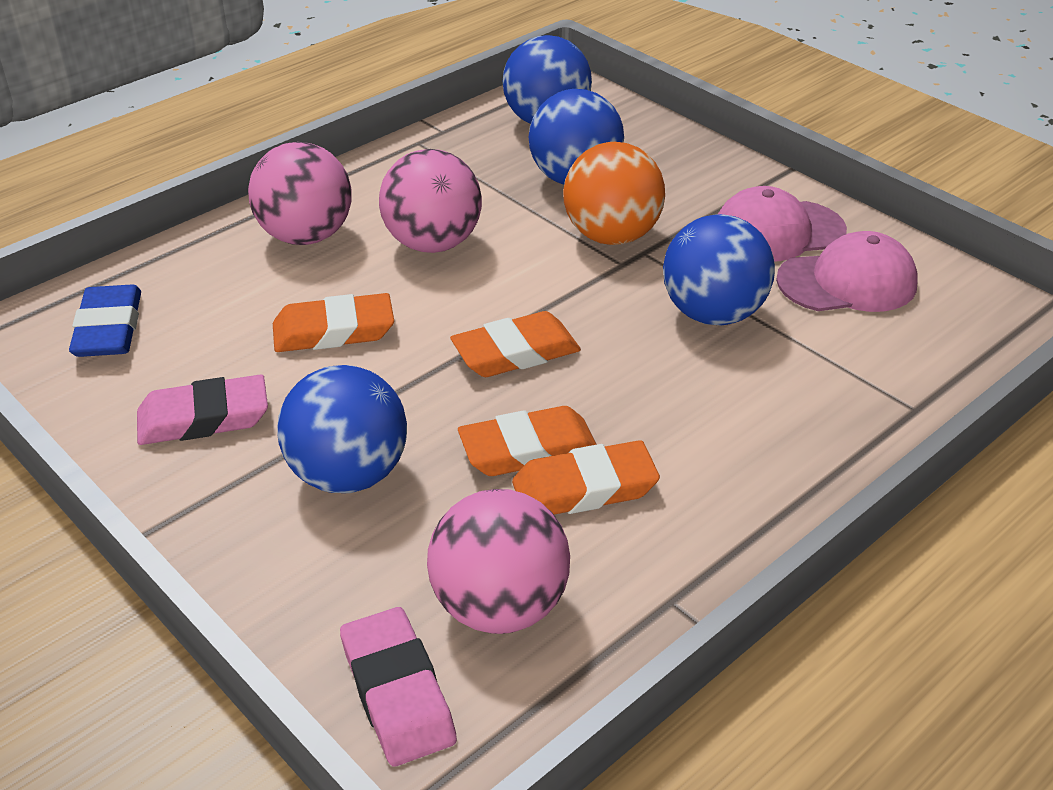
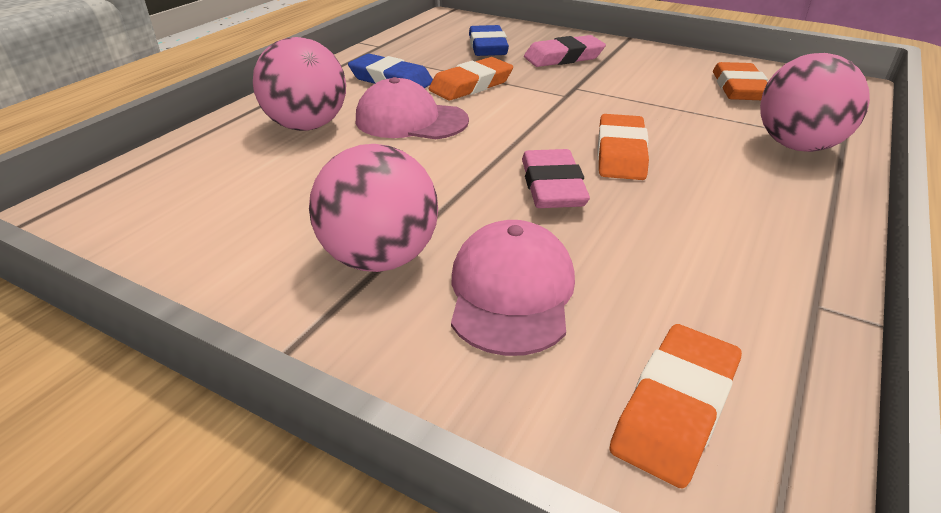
blue ball: [277,365,407,493] [503,35,592,124] [529,89,624,185] [663,214,775,326] = 4 -> none = 0
blue eraser: [69,284,141,357] = 1 -> [348,54,433,88] [469,25,509,56] = 2
orange ball: [563,142,665,245] = 1 -> none = 0

